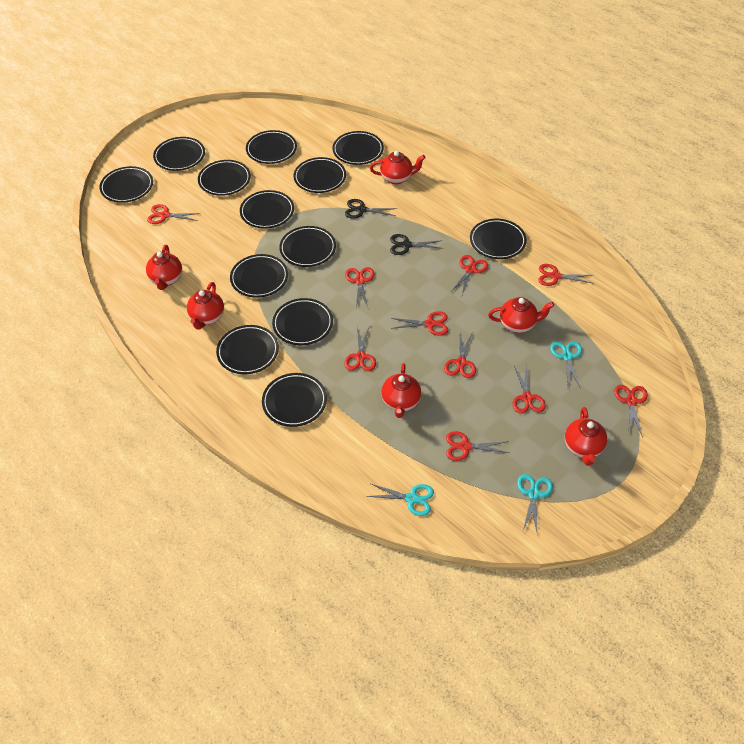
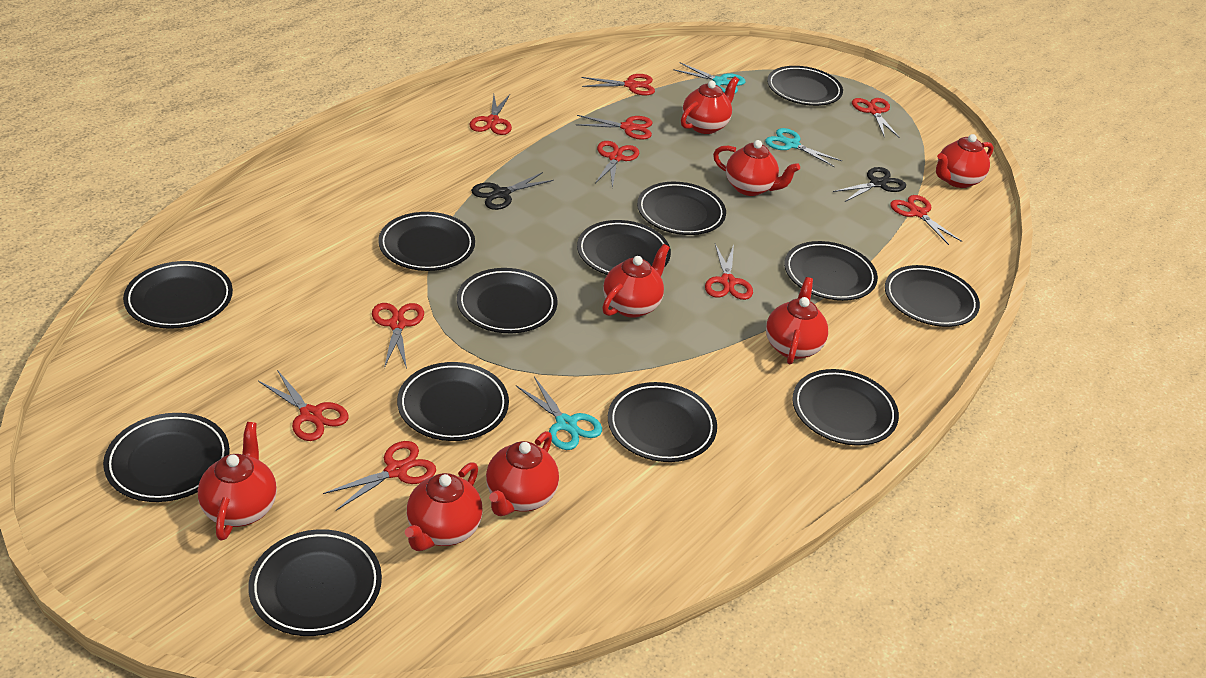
red teapot: [146,245,182,290] [187,282,224,330] [370,151,425,184] [381,363,421,418] [488,297,554,333] [565,407,607,466] = 6 -> [198,422,277,540] [405,462,483,551] [486,431,559,516] [602,244,670,318] [681,76,739,134] [713,140,800,196] [766,277,828,364] [936,134,994,188] = 8

